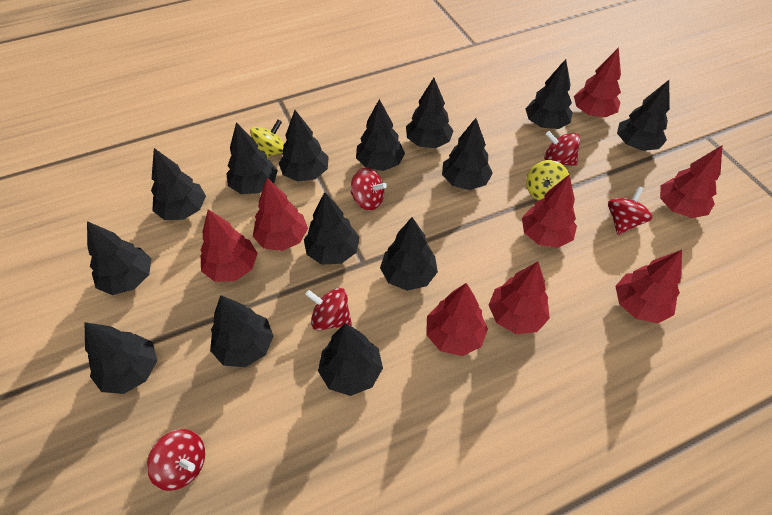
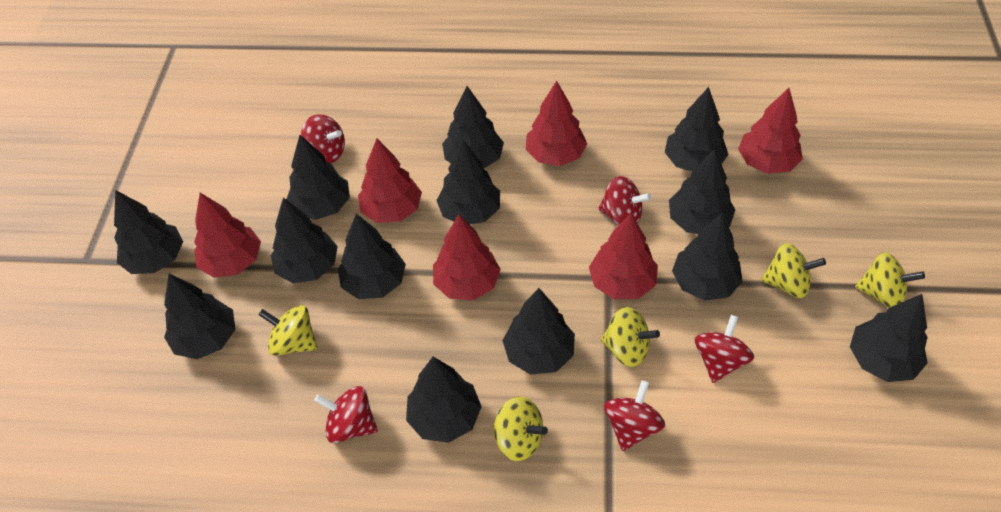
black tree: [85,322,157,394] [87,221,151,295] [151,148,206,220] [210,295,274,367] [226,122,278,194] [279,110,329,182] [304,192,359,265] [318,323,383,396] [356,99,405,171] [380,217,438,291] [406,78,453,148] [442,118,493,190] [525,59,572,129] [617,80,670,151] = 14 -> [114,190,183,274] [164,274,236,359] [270,198,338,283] [286,135,350,220] [338,214,406,299] [406,357,482,443] [436,140,500,224] [442,86,504,169] [502,288,575,374] [665,87,729,172] [669,149,735,234] [672,213,743,301] [850,294,928,382] = 13
red tree: [200,209,258,282] [253,178,308,251] [426,283,488,356] [489,261,550,334] [522,175,577,248] [574,47,621,117] [615,250,682,323] [660,146,722,218] = 8 -> [194,193,261,278] [358,138,422,223] [433,215,501,300] [526,81,587,166] [589,213,658,299] [738,88,803,174] = 6
yellow spinning top: [250,120,284,157] [526,160,570,201] = 2 -> [258,305,318,356] [493,396,548,461] [601,307,660,367] [761,243,826,298] [855,252,925,308] = 5

